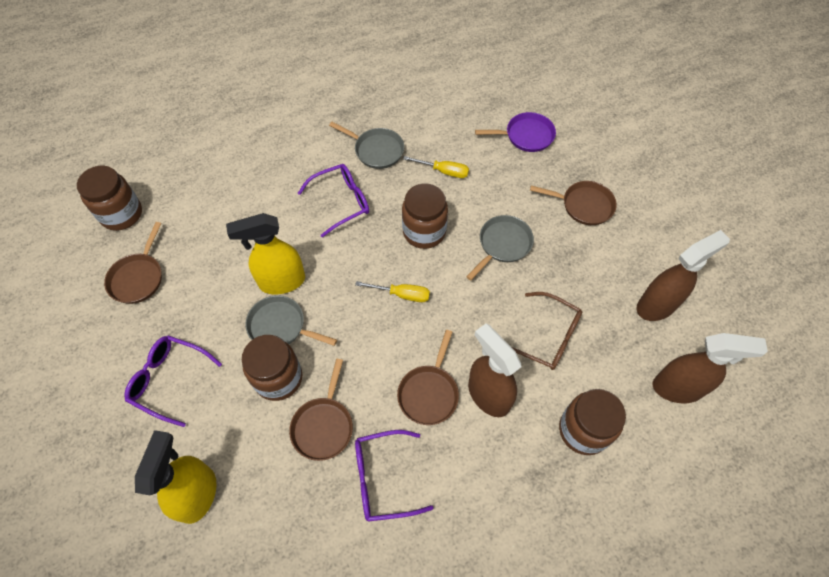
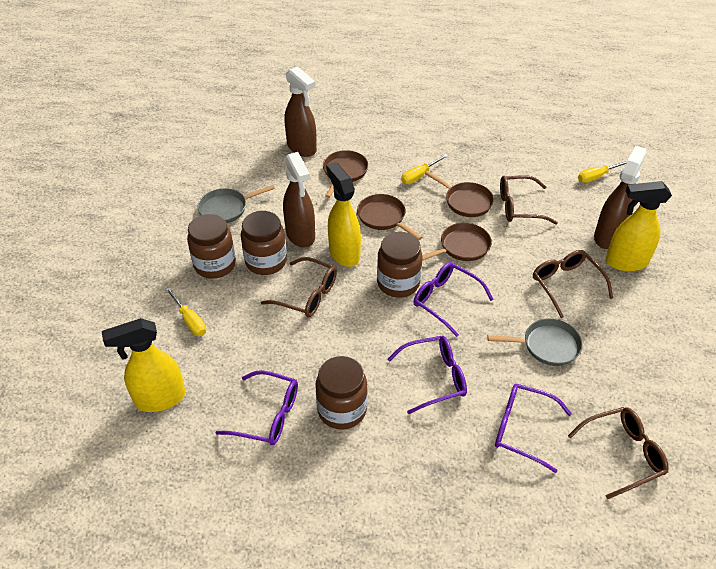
brown glasses: [511,292,582,370] = 1 -> [261,257,337,317] [500,175,558,225] [533,250,613,318] [568,407,669,499] = 4
grey pan: [245,295,337,346] [329,122,404,169] [466,215,534,280] = 3 -> [198,185,275,223] [487,319,583,366] = 2
purple glasses: [124,335,222,427] [298,164,369,237] [355,430,433,522] = 3 -> [215,370,298,445] [387,336,467,414] [413,262,494,337] [495,384,572,473] = 4
purple pan: [475,112,556,152] = 1 -> none = 0
yellow screwdriver: [355,281,430,302] [403,156,469,178] = 2 -> [165,287,206,336] [401,154,448,184] [578,161,627,183] = 3
yellow spray bottle: [135,430,217,524] [226,213,305,294] = 2 -> [102,318,185,412] [326,162,361,267] [605,181,672,271] = 3

